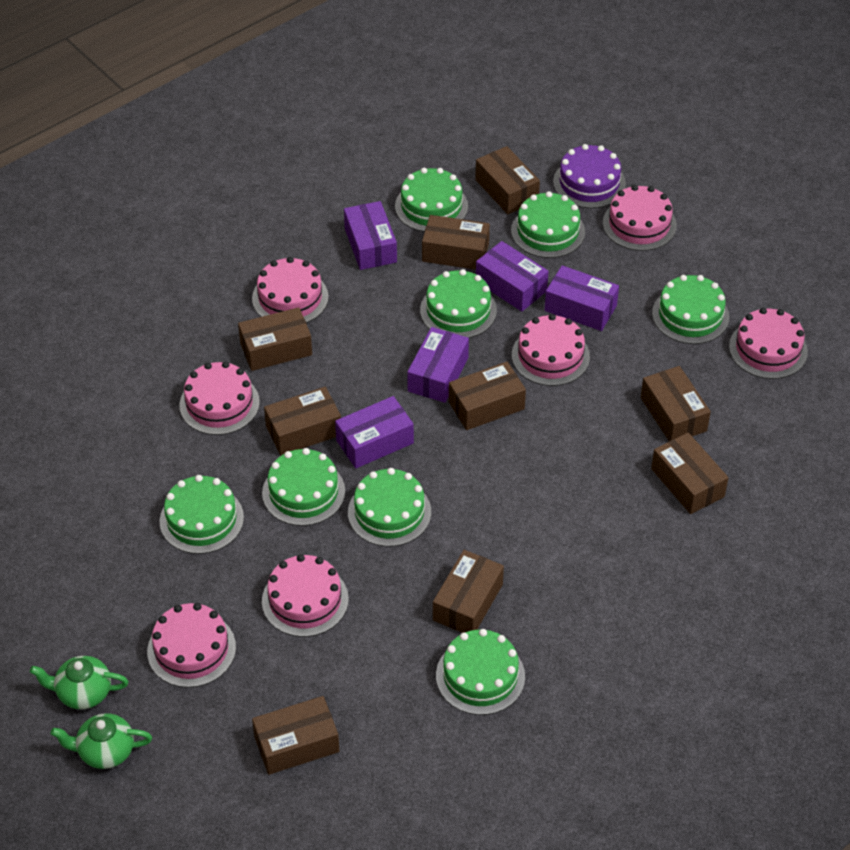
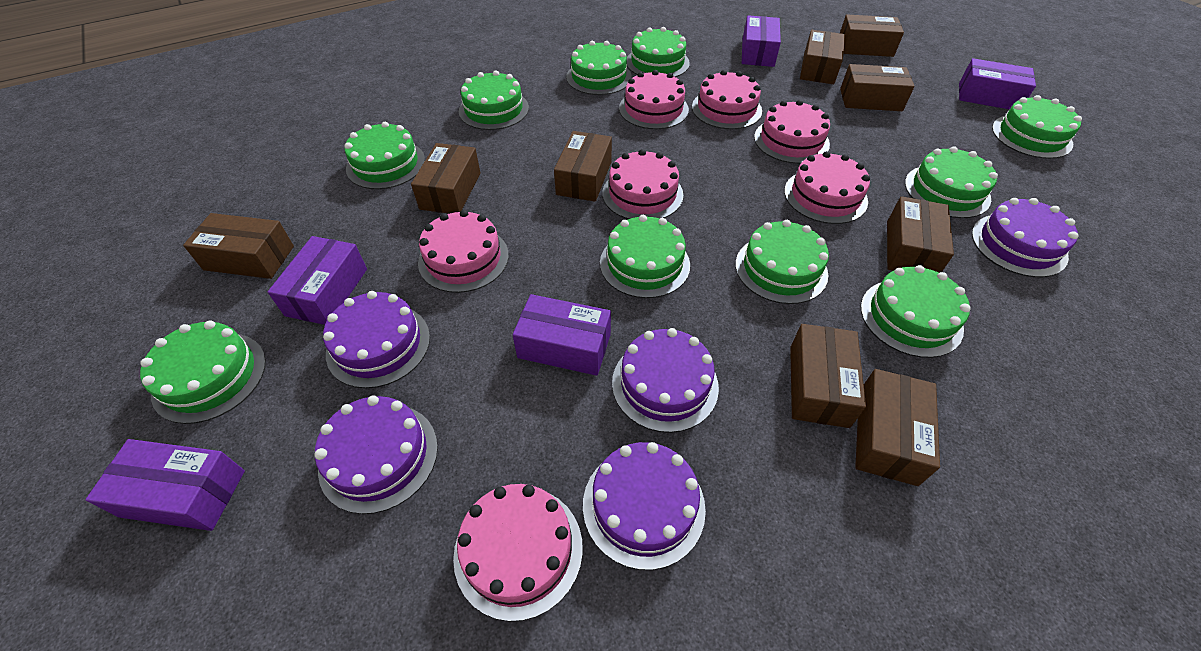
green cake: [160,475,244,554] [262,448,345,526] [348,468,431,547] [395,168,468,232] [420,269,497,338] [436,629,525,715] [511,191,585,258] [652,275,729,344] = 8 -> [140,320,266,424] [345,122,425,189] [459,70,529,130] [566,41,632,95] [600,215,690,298] [627,27,690,77] [735,220,829,304] [861,265,971,358] [905,146,998,218] [992,95,1082,159] = 10
green teapot: [30,656,129,709] [51,713,152,769] = 2 -> none = 0
purple cake: [553,144,626,208] = 1 -> [314,395,438,514] [323,291,430,388] [583,442,706,570] [612,328,719,433] [972,198,1078,277] = 5

